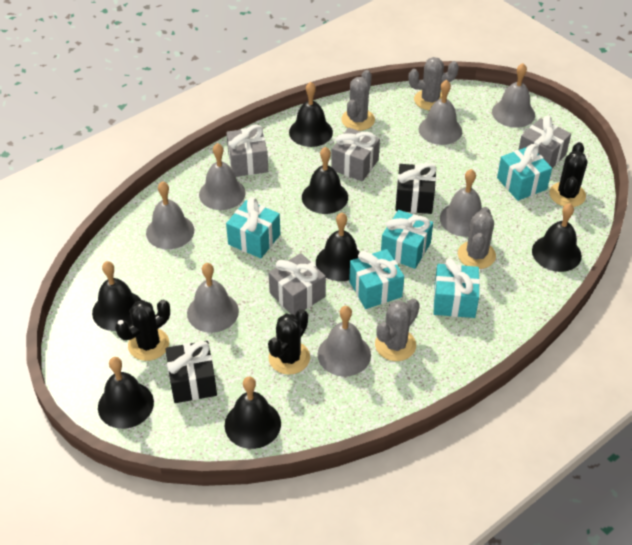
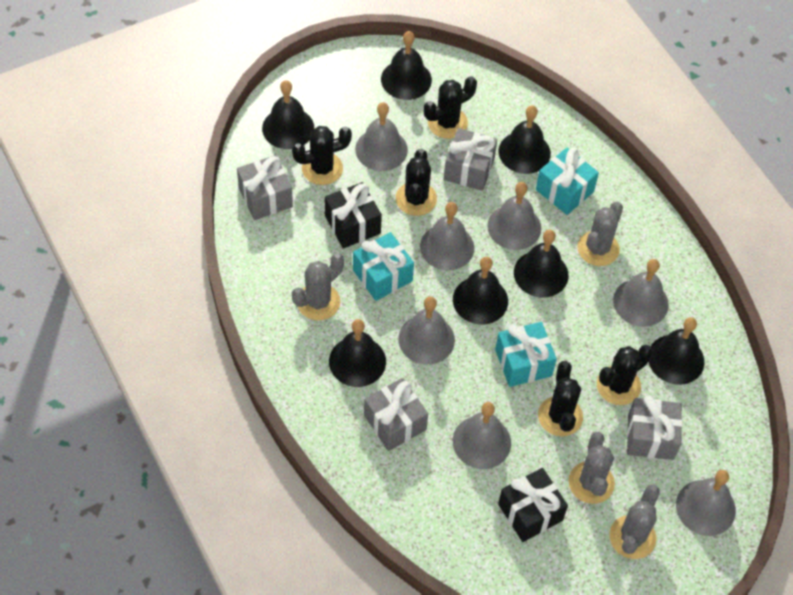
black cactus: [115,300,170,361] [268,309,310,375] [549,142,587,207] = 3 -> [292,126,352,185] [396,149,437,216] [424,76,477,139] [538,361,583,437] [597,345,653,405] = 5
turquoise gift: [226,197,280,258] [349,249,404,309] [381,210,433,269] [433,259,480,318] [497,144,552,201] = 5 -> [353,232,414,301] [495,322,557,387] [536,148,599,215] = 3

